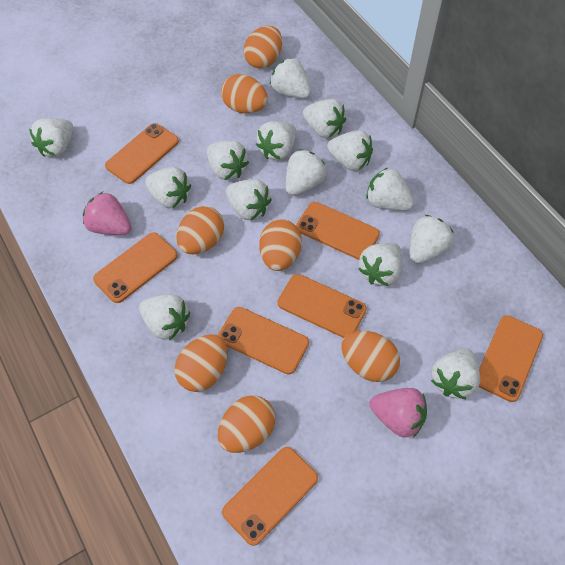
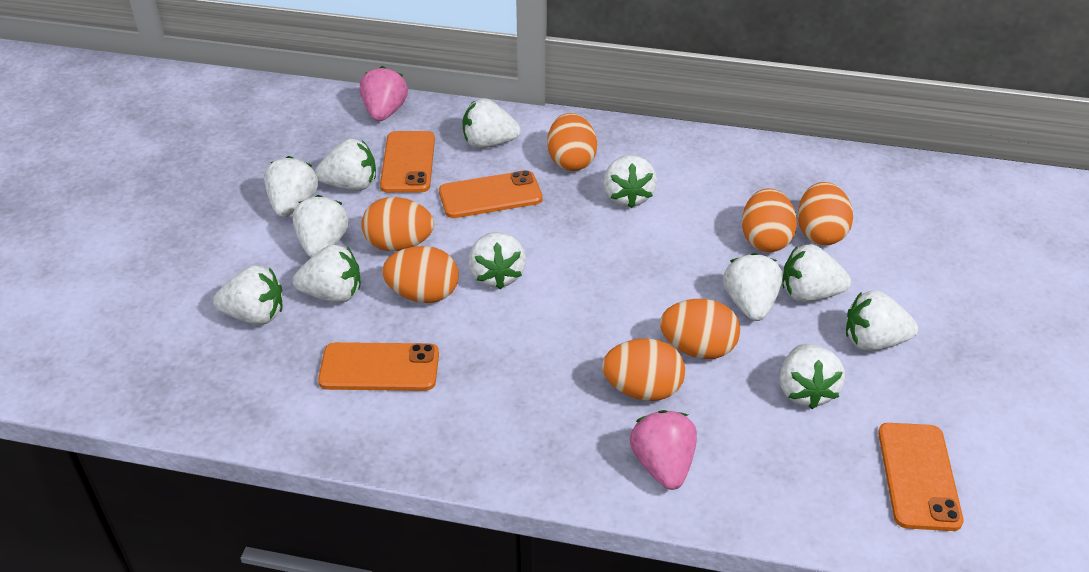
orange phone: [93,232,178,303] [105,123,179,184] [218,307,309,374] [222,447,318,546] [278,274,367,338] [296,202,380,260] [479,315,543,402] = 7 -> [318,342,439,391] [380,131,435,193] [439,170,543,218] [878,423,963,531] = 4
white strawberry: [29,118,73,157] [139,294,190,340] [145,167,191,208] [207,140,249,180] [226,179,272,221] [256,121,296,160] [270,58,311,98] [286,149,327,196] [303,99,346,138] [327,130,373,171] [358,242,402,286] [366,168,414,211] [409,215,454,263] [431,348,480,399] = 14 -> [213,265,283,325] [264,156,318,217] [293,195,349,257] [293,245,360,302] [315,139,376,191] [462,98,521,148] [468,232,526,289] [603,155,657,208] [723,253,783,321] [780,344,845,409] [782,244,851,302] [846,291,918,351] = 12

